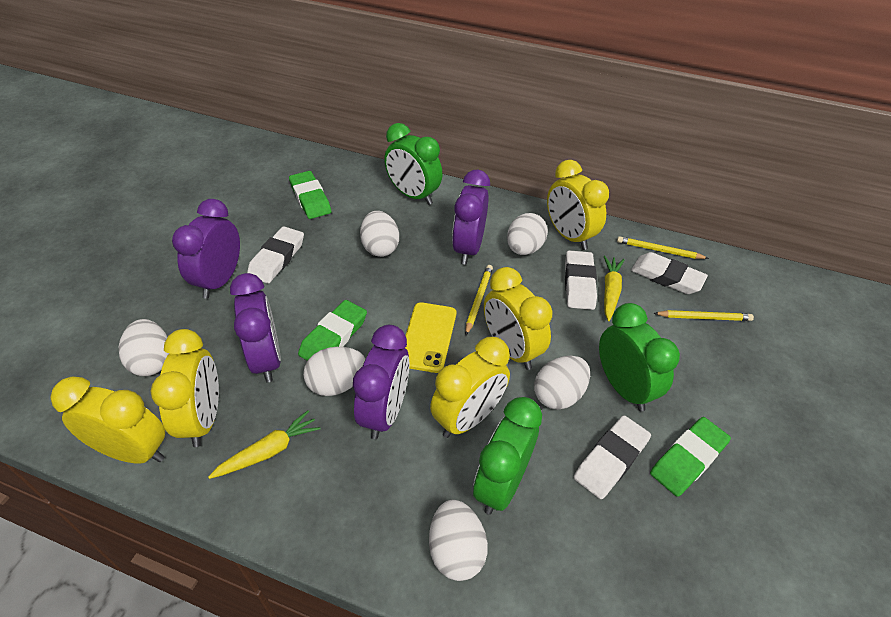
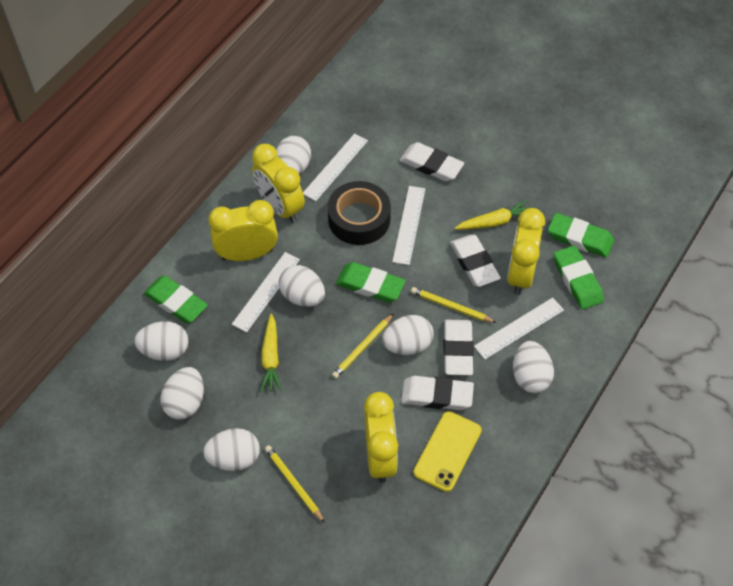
black tape: none = 0 -> [328,181,391,245] = 1
green clock: [384,123,443,205] [473,397,542,515] [599,303,680,412] = 3 -> none = 0
green eraser: [289,171,331,219] [298,300,367,361] [650,417,731,497] = 3 -> [144,276,208,323] [336,262,406,302] [548,213,614,258] [553,245,604,310] = 4
purple clock: [172,199,240,299] [230,273,281,382] [353,325,410,439] [452,170,490,264] = 4 -> none = 0
white egg: [119,319,169,376] [303,347,365,396] [360,211,399,257] [429,500,488,581] [507,213,548,255] [534,356,590,410] = 6 -> [134,321,189,361] [160,367,204,419] [203,428,260,471] [276,136,311,174] [279,265,325,307] [382,315,434,355] [513,341,554,393] = 7
white ruler: none = 0 -> [232,252,300,332] [303,133,368,201] [392,186,425,265] [474,298,564,359] = 4
yellow clock: [51,377,165,464] [151,329,219,447] [430,337,510,438] [484,267,553,370] [547,160,609,250] = 5 -> [208,200,278,261] [252,144,305,223] [364,392,398,483] [507,208,545,295] = 4

